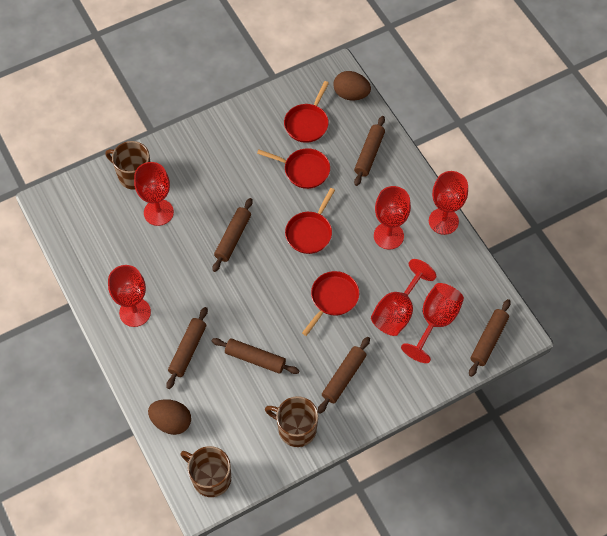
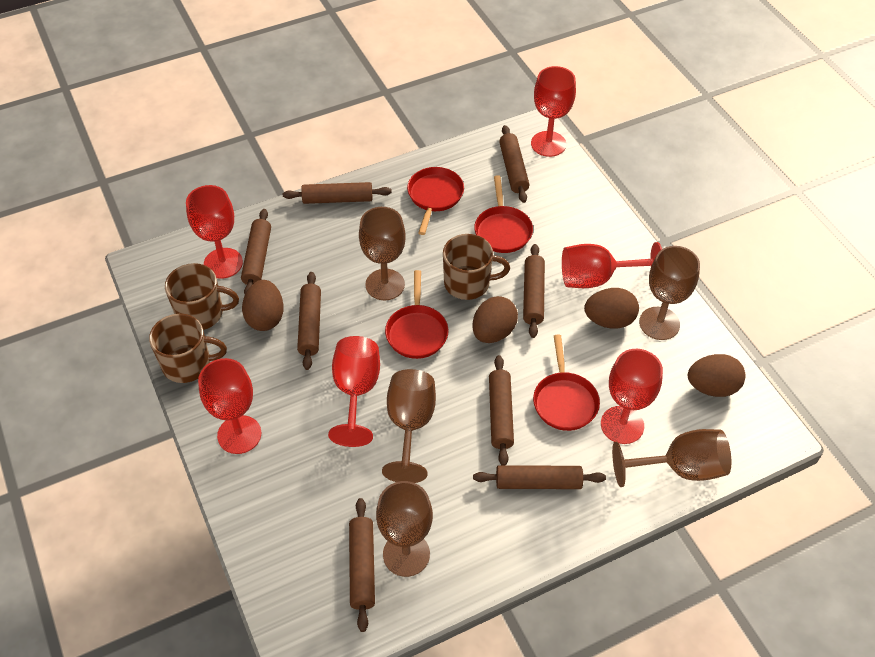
brown egg: [148,399,191,435] [333,71,371,101] = 2 -> [242,280,284,331] [472,296,518,343] [584,288,639,329] [688,354,746,397] = 4
brown goblet: none = 0 -> [359,207,406,301] [376,481,433,577] [382,369,436,483] [612,429,731,487] [639,246,700,340] = 5
brown rolling pin: [166,307,208,389] [211,338,299,374] [213,198,253,272] [318,337,370,414] [354,116,385,186] [469,299,511,377] = 6 -> [241,209,271,294] [283,182,392,204] [297,272,321,370] [349,498,375,632] [473,465,606,489] [489,355,514,465] [499,125,529,203] [523,244,545,338] = 8

